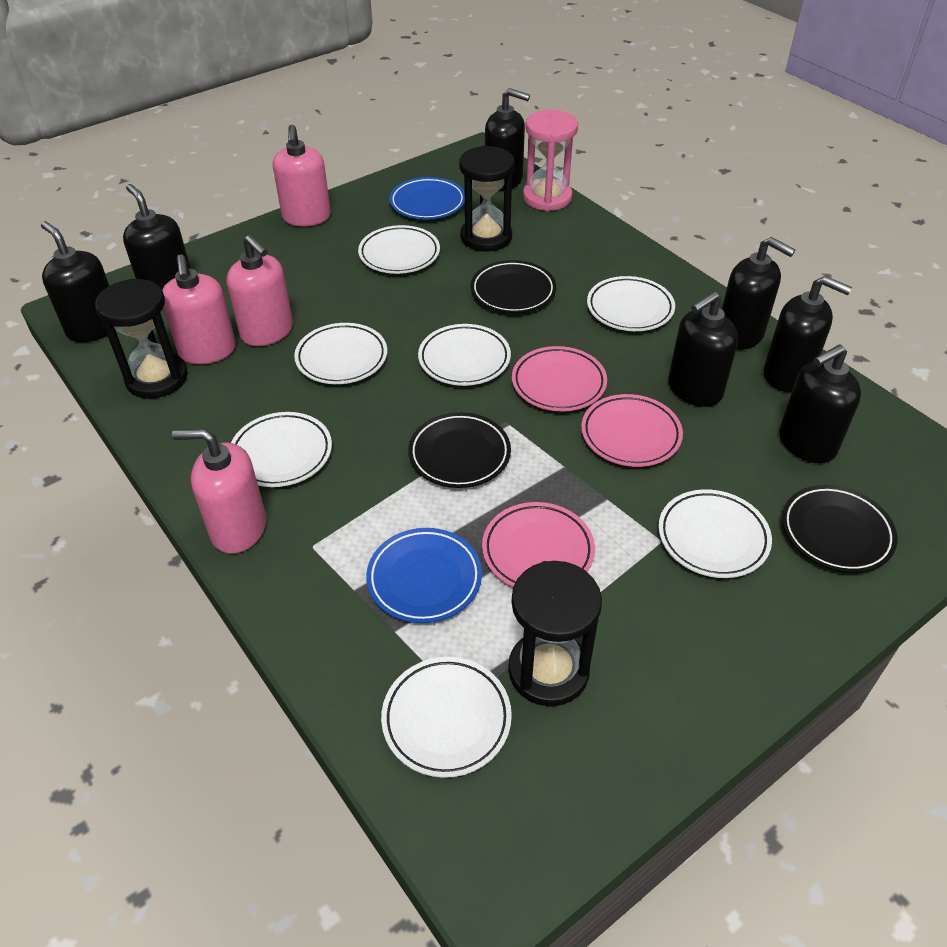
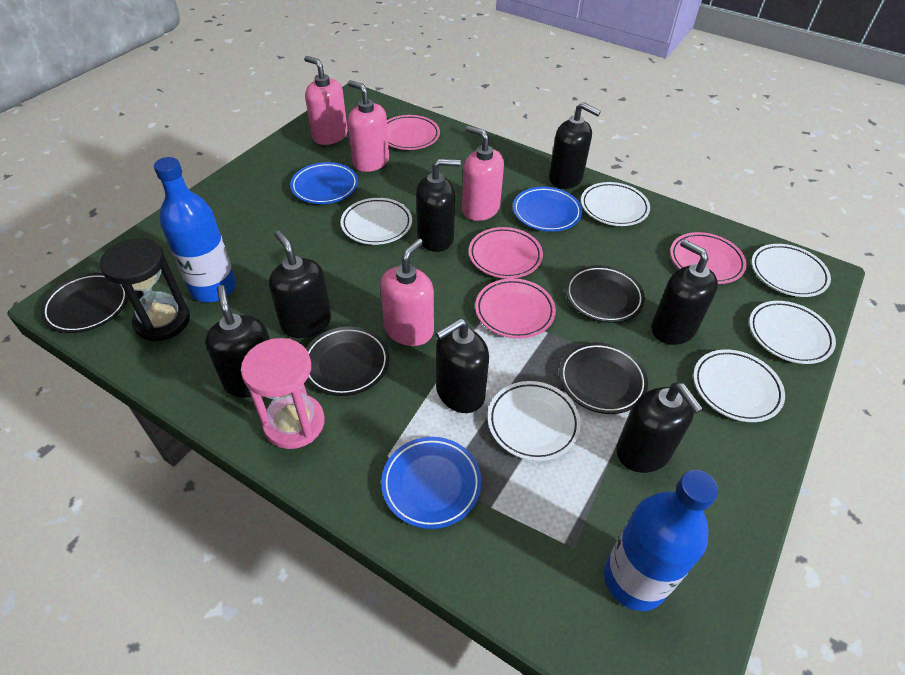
black hourglass: [95,278,188,399] [459,146,515,251] [508,561,602,706] = 3 -> [100,238,190,342] = 1
black plate: [408,412,511,488] [471,260,556,313] [782,485,897,573] = 3 -> [41,273,128,333] [306,326,389,396] [559,342,648,414] [565,265,645,323] = 4
blue bottle: none = 0 -> [154,157,236,302] [604,470,718,611] = 2
blue plate: [366,528,482,623] [389,177,465,219] = 2 -> [290,162,358,204] [381,437,482,529] [513,187,582,232] = 3
pink plate: [482,502,595,587] [512,346,607,411] [581,394,683,467] = 3 -> [387,115,440,150] [469,227,543,279] [475,278,556,339] [670,232,747,284] = 4
white plate: [231,412,332,487] [294,323,387,384] [358,225,440,274] [381,657,512,778] [418,324,511,386] [587,276,675,331] [658,489,772,578] = 7 -> [341,198,412,245] [488,381,581,461] [581,182,650,226] [693,350,785,422] [749,301,836,364] [751,244,831,297] = 6

